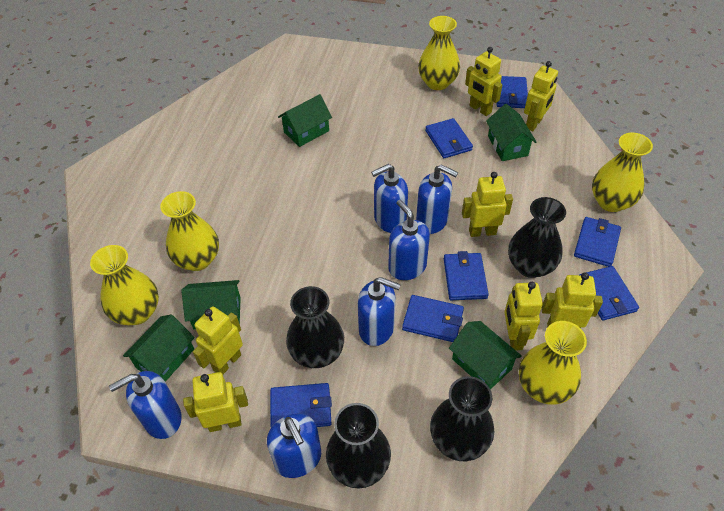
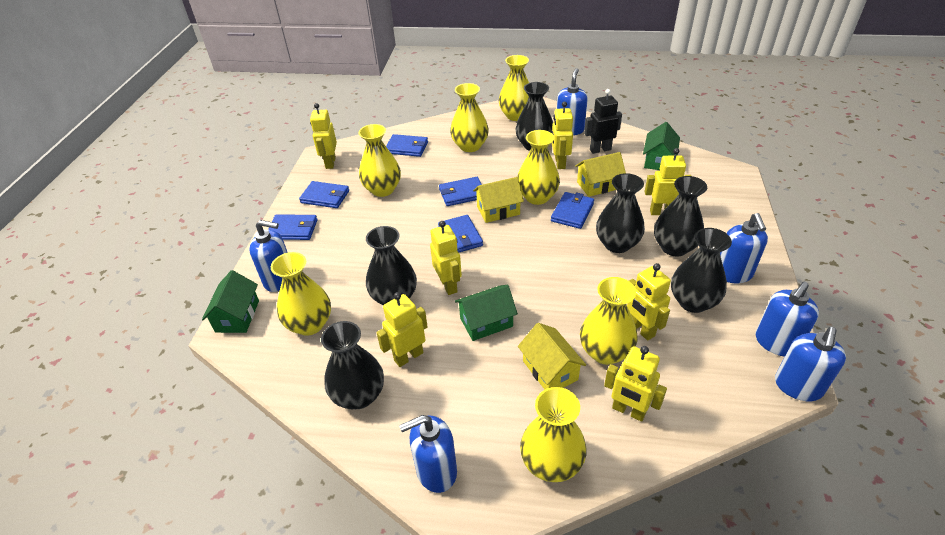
black robot: none = 0 -> [584,89,622,154] = 1
black vase: [286,286,344,368] [326,403,391,488] [430,376,494,461] [508,197,566,278] = 4 -> [321,321,384,409] [366,226,417,305] [515,82,553,151] [596,173,645,253] [654,176,707,256] [671,228,732,313] = 6
blue wallet: [270,383,332,427] [402,295,464,342] [425,118,473,158] [444,251,489,300] [497,76,528,108] [574,217,621,267] [580,266,639,320] = 7 -> [268,214,318,240] [299,181,349,208] [386,134,428,157] [438,215,483,252] [439,177,482,206] [551,192,594,229] = 6
green house: [123,314,195,382] [181,280,241,329] [278,94,332,147] [449,321,522,389] [486,104,536,161] = 5 -> [202,270,259,333] [455,285,518,341] [643,122,680,170] = 3
yellow house: none = 0 -> [473,177,524,223] [518,323,586,390] [575,152,626,197] = 3
yellow vase: [90,245,159,325] [160,191,219,271] [418,16,460,90] [519,321,587,405] [592,133,653,212] = 5 -> [271,252,331,336] [359,124,401,197] [450,83,489,152] [499,55,529,121] [517,130,560,205] [520,387,587,482] [580,277,637,365] = 7

